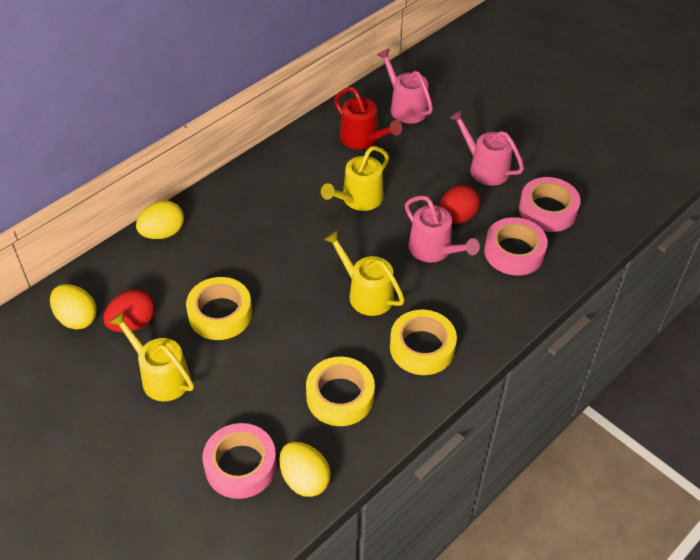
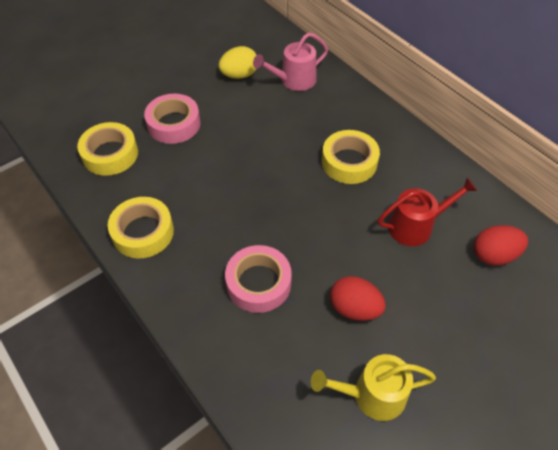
pink tape: [203,423,277,499] [484,217,548,276] [519,177,581,232] = 3 -> [144,94,200,144] [225,245,292,313] = 2
pink watering can: [377,49,433,124] [405,195,480,262] [449,110,524,186] = 3 -> [253,33,328,91] = 1
yellow egg: [50,284,97,330] [136,200,184,239] [279,442,331,497] = 3 -> [219,46,256,79] = 1
yellow watering can: [109,311,194,401] [321,146,389,211] [324,230,405,316] = 3 -> [311,354,436,421] = 1

